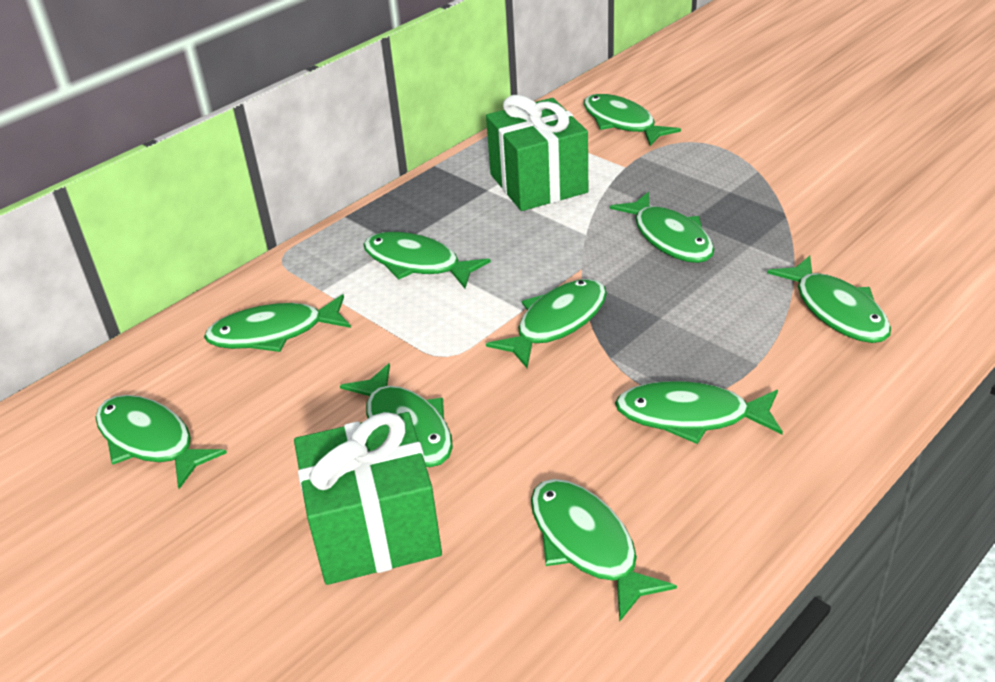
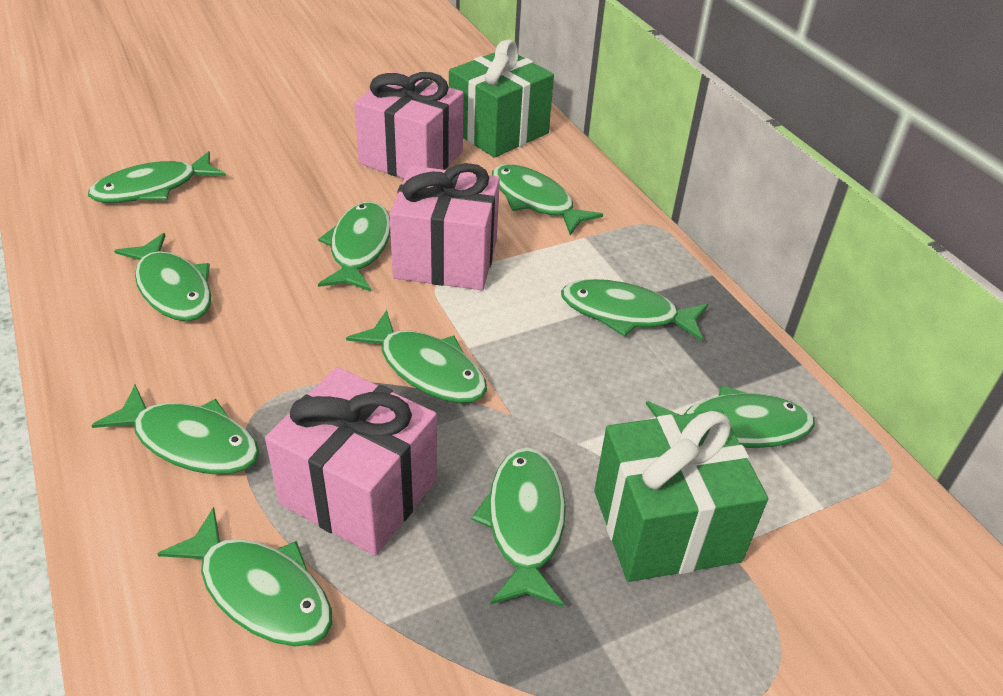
pink gift: none = 0 -> [265,367,437,556] [354,72,464,179] [389,163,500,290] = 3

